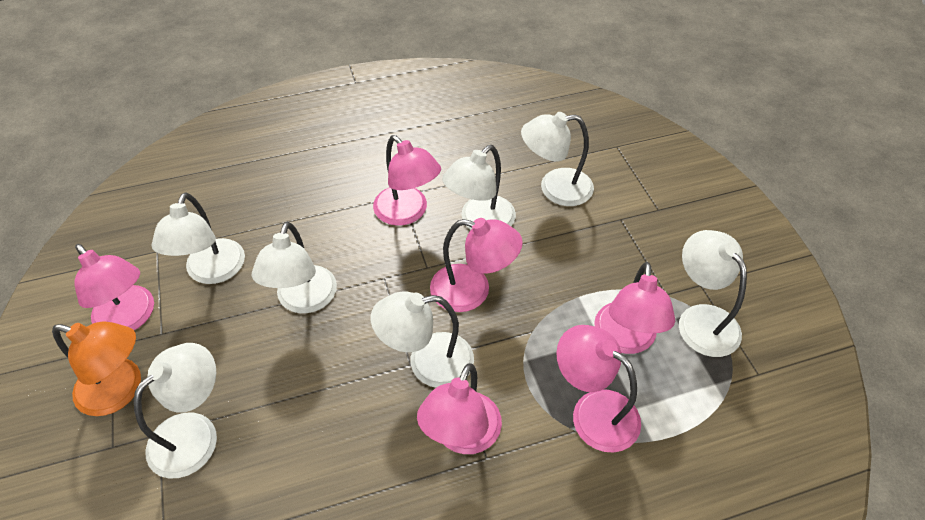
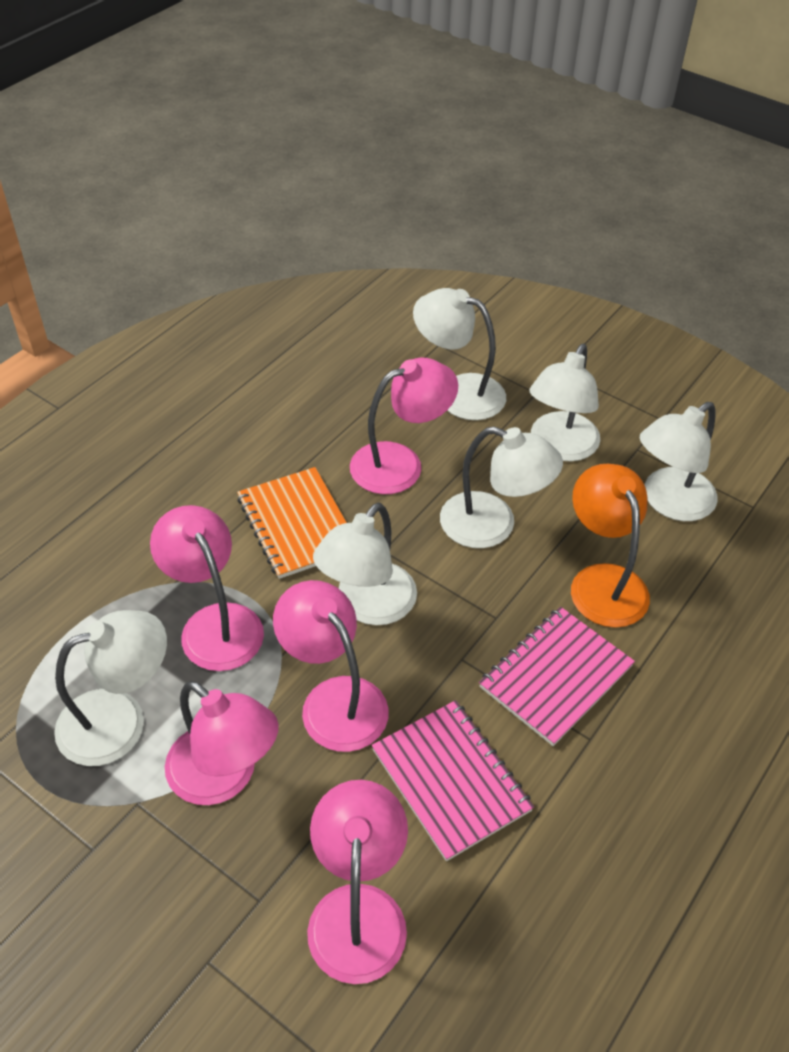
orange notebook: none = 0 -> [237,467,347,579] = 1
pink lamp: [74,244,154,330] [373,135,441,226] [417,363,502,454] [430,218,523,312] [556,325,641,453] [594,262,675,354] = 6 -> [150,505,264,671] [165,681,279,805] [273,580,389,752] [307,780,408,984] [350,358,458,494] = 5
pink notebook: none = 0 -> [372,700,534,861] [479,607,635,746] = 2
white lamp: [134,343,217,478] [151,192,245,284] [252,221,337,313] [371,291,474,388] [442,145,516,230] [521,112,594,206] [679,230,747,357] = 7 -> [54,610,167,766] [313,503,417,625] [413,288,506,420] [440,427,563,548] [529,344,600,461] [640,402,718,521] = 6

